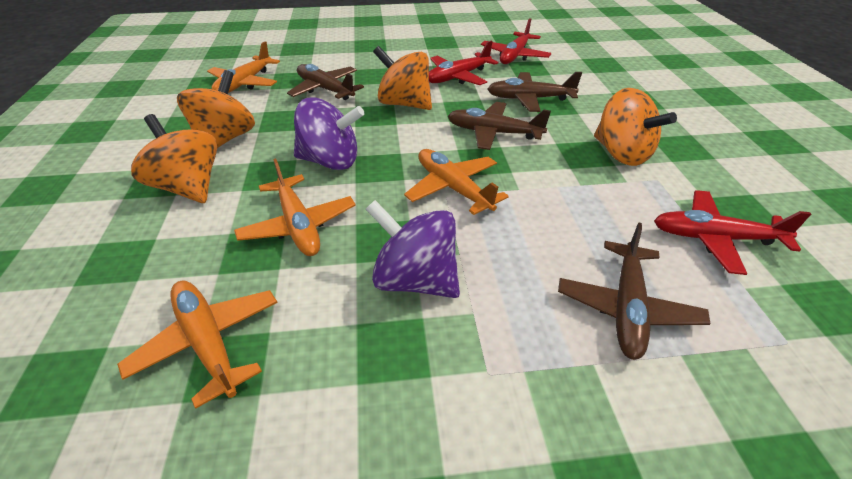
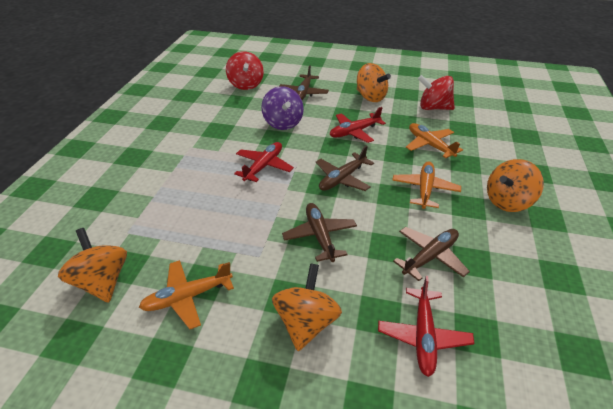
orange plane: [117,281,278,409] [207,41,280,93] [234,158,356,256] [404,149,509,215] = 4 -> [139,260,234,329] [392,161,461,209] [406,123,463,158] = 3
purple spinning top: [294,97,365,170] [366,200,460,298] = 2 -> [261,86,304,130] = 1
red spinning top: none = 0 -> [226,51,264,90] [418,75,455,110] = 2

